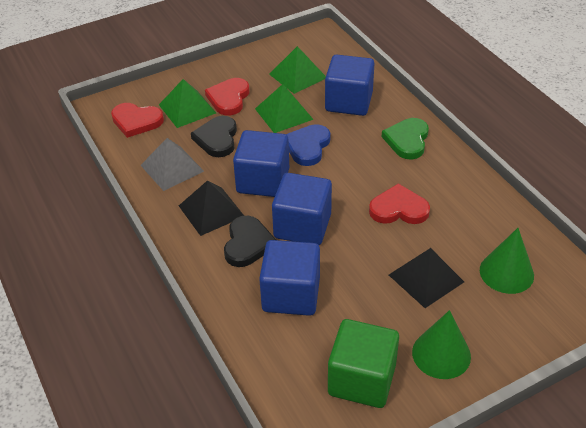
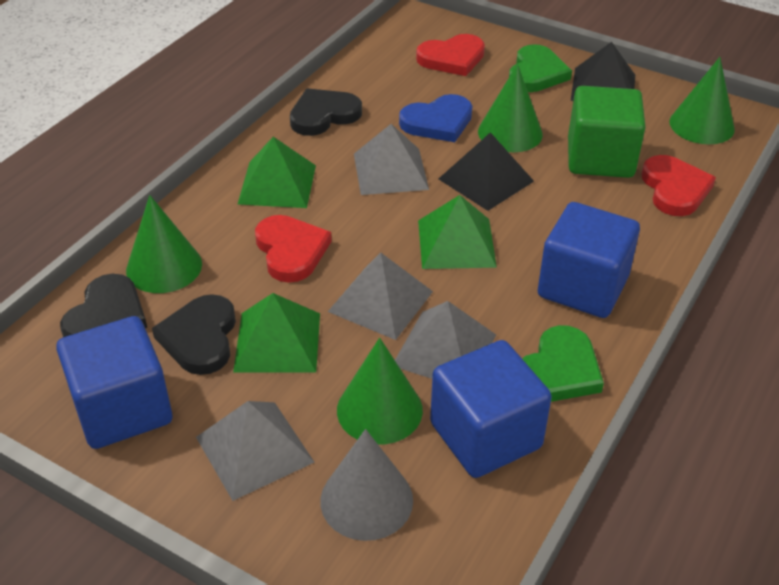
black heart: [191,116,237,157] [224,216,276,267] = 2 -> [60,274,147,337] [152,294,236,375] [290,88,362,136] = 3
blue cube: [233,130,289,197] [259,240,320,316] [272,173,332,245] [325,54,374,116] = 4 -> [56,316,172,449] [430,340,552,478] [538,202,640,318] = 3
green cone: [412,310,471,379] [480,228,534,294] = 2 -> [126,195,202,293] [337,338,423,444] [478,64,543,152] [669,57,735,144] = 4
green heart: [382,118,429,159] = 1 -> [509,44,572,92] [522,325,604,402] = 2
grey cone: none = 0 -> [320,429,413,541] = 1
grey pyramid: [141,138,204,191] = 1 -> [196,401,314,501] [328,253,433,340] [354,124,429,195] [395,301,496,379] = 4

